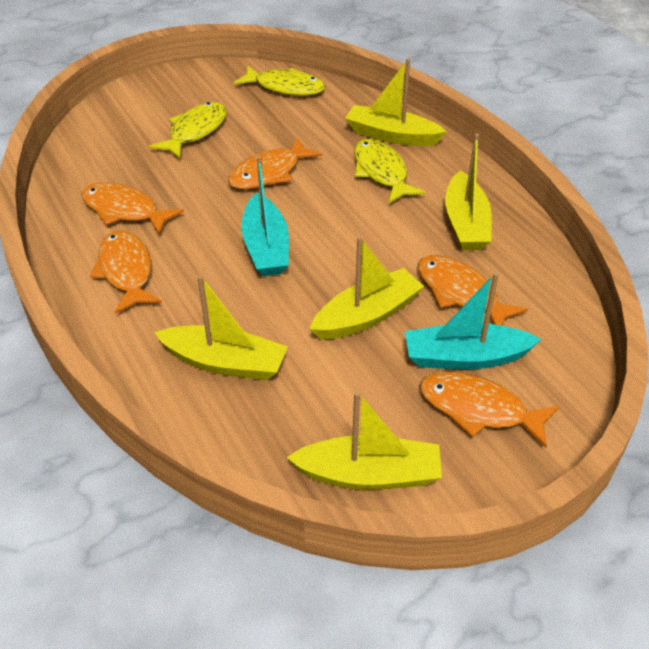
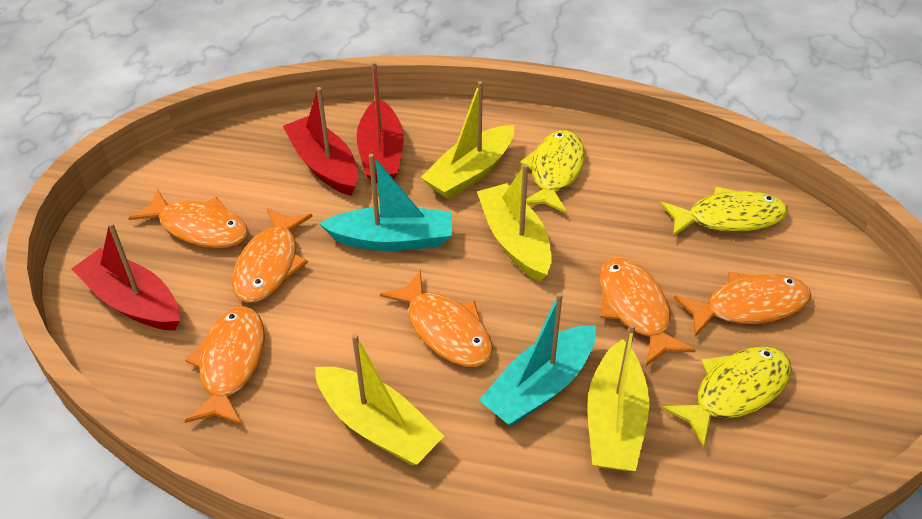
orange fish: [81,182,184,235] [90,230,162,314] [228,138,322,189] [418,255,528,326] [420,371,559,448] = 5 -> [128,189,249,248] [185,306,265,425] [232,208,313,303] [380,270,493,367] [599,257,696,366] [674,271,811,337] = 6
red boat: none = 0 -> [72,222,180,330] [283,87,358,196] [356,61,403,183] = 3
yellow boat: [154,275,288,380] [286,391,442,490] [310,237,424,340] [345,58,447,146] [445,133,492,250] = 5 -> [315,333,444,465] [421,81,514,199] [477,164,552,282] [587,323,650,471] = 4

